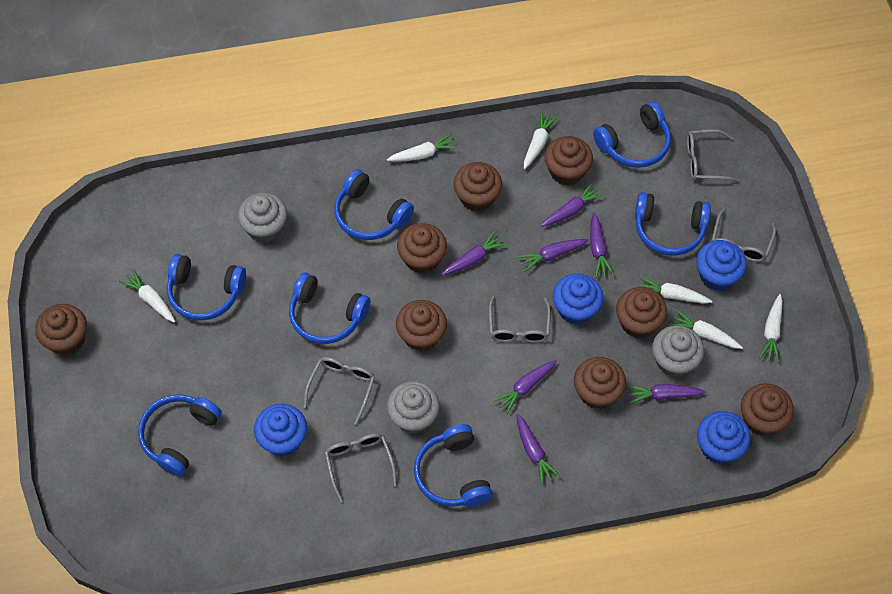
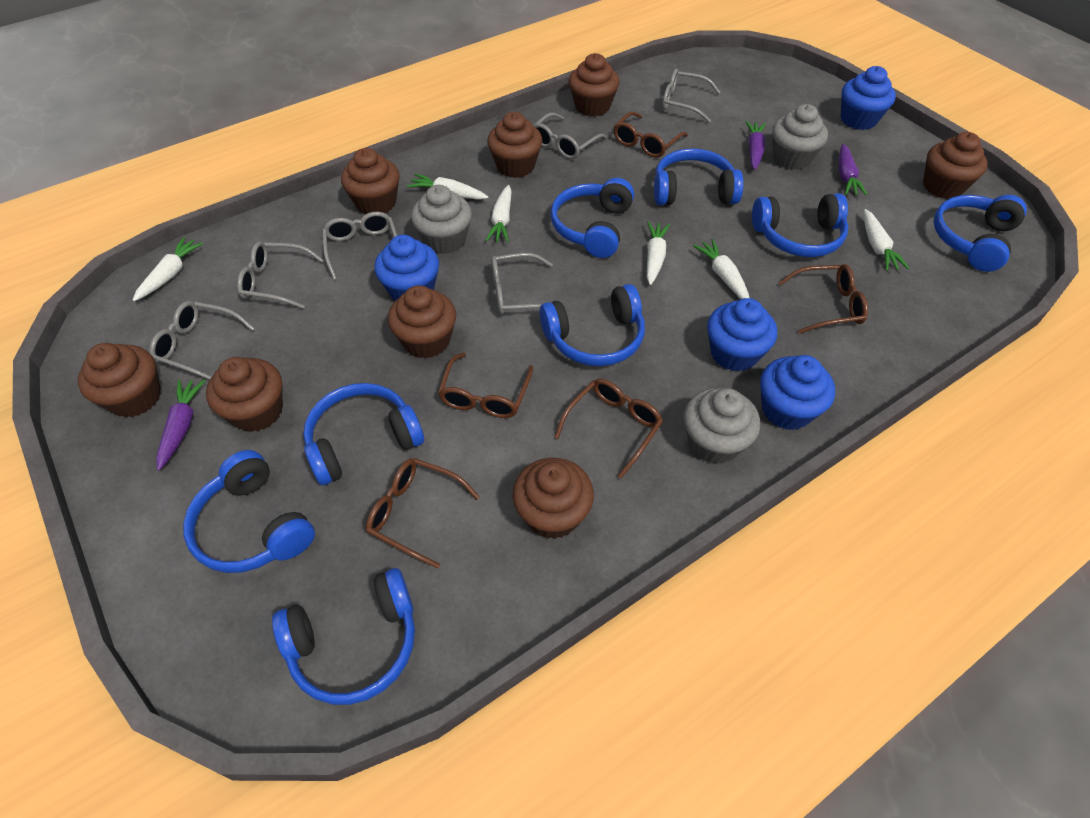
blue headphones: [138,394,222,477] [167,254,246,321] [289,273,370,344] [334,169,414,240] [414,424,493,507] [593,101,671,168] [635,192,711,256] = 7 -> [183,450,315,573] [272,568,415,705] [303,383,424,485] [540,284,645,366] [550,178,634,258] [654,148,744,205] [752,193,849,257] [933,195,1027,272] = 8
brown glasses: none = 0 -> [366,458,480,569] [438,353,533,418] [554,379,663,479] [614,111,688,158] [778,264,868,334] = 5
grey glasses: [303,357,375,425] [325,433,397,503] [489,296,551,343] [687,129,740,182] [711,209,776,262] = 5 -> [149,301,255,380] [237,241,324,309] [322,212,397,280] [491,253,553,315] [533,112,607,159] [662,69,721,123] = 6
purple carrot: [441,231,507,276] [493,360,557,414] [516,414,561,485] [517,239,589,272] [541,183,604,227] [590,212,614,278] [627,384,706,404] = 7 -> [156,380,205,470] [746,121,766,170] [839,144,867,196] = 3

